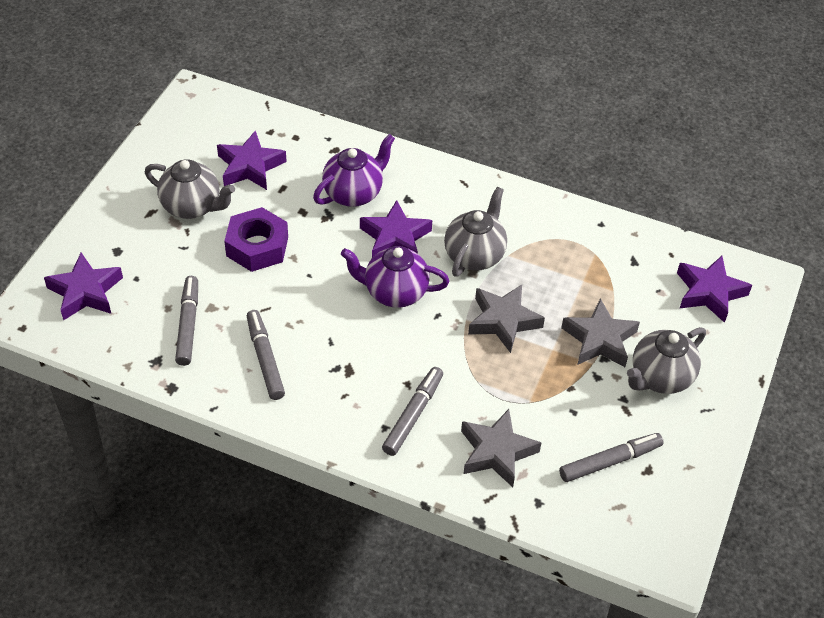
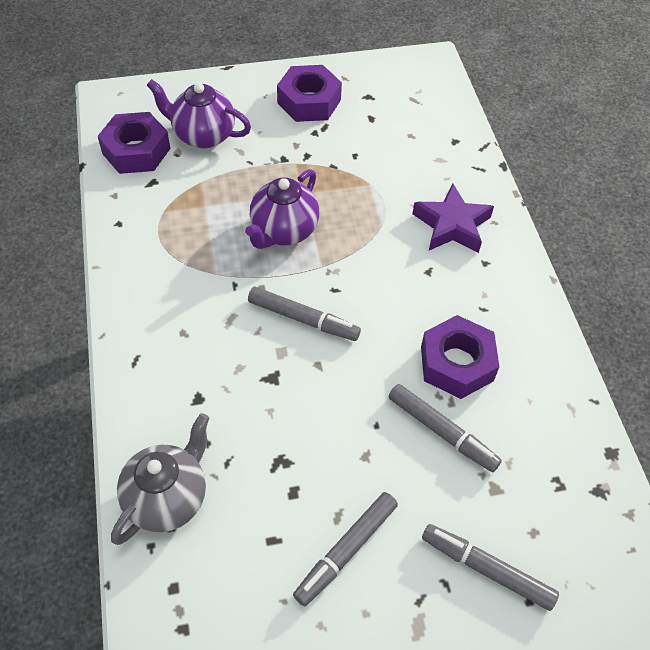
grey star: [461,409,541,487] [468,285,545,353] [561,298,640,367] = 3 -> none = 0
grey teapot: [145,159,235,219] [444,187,507,277] [627,327,706,394] = 3 -> [111,413,209,545] = 1
purple nut: [224,207,288,272] = 1 -> [98,112,170,174] [277,65,342,122] [421,315,499,399] = 3
purple star: [44,253,123,321] [217,130,287,190] [360,200,432,257] [677,256,752,323] = 4 -> [412,184,494,253] = 1

